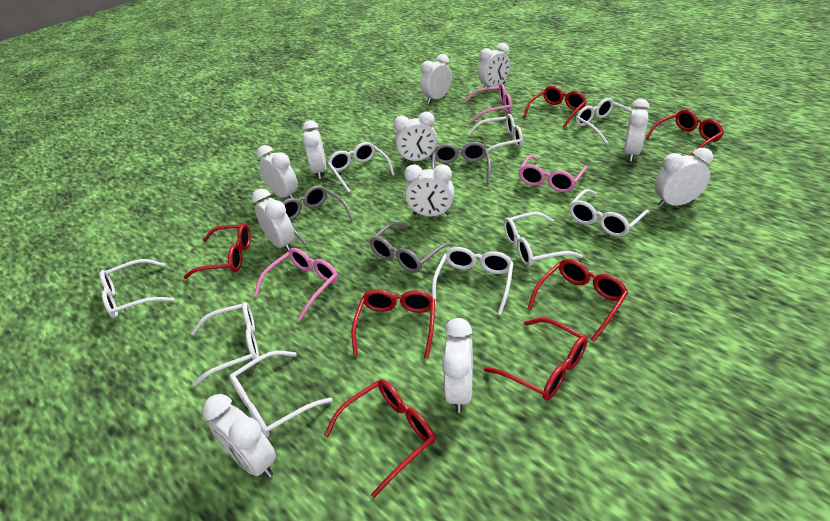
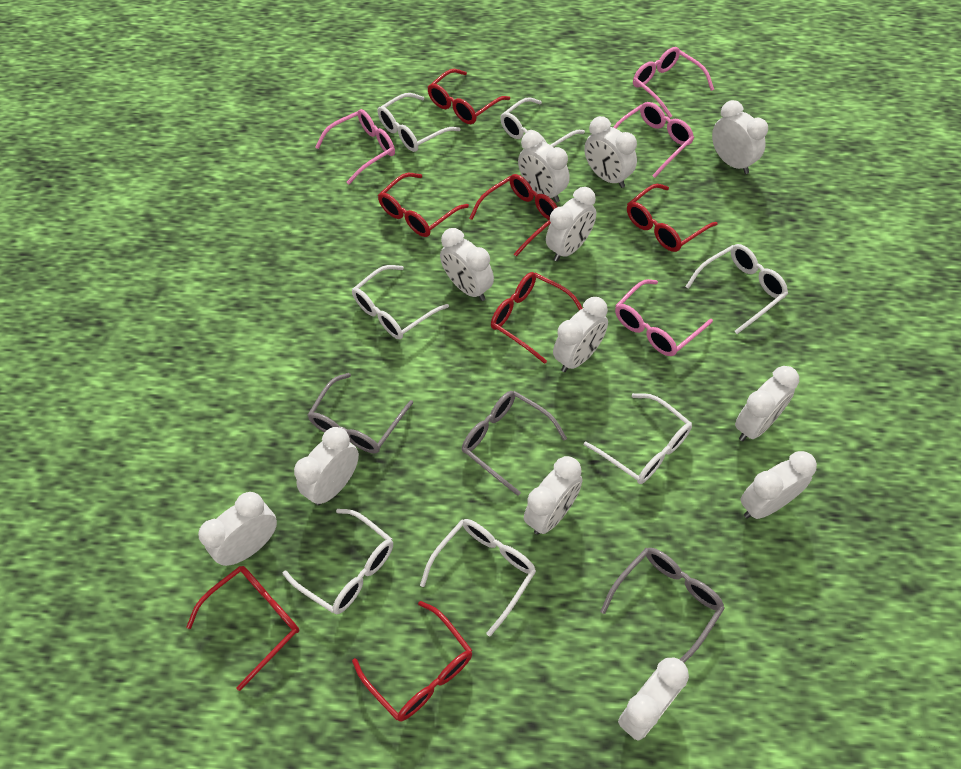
pink glasses: [254,248,338,321] [464,83,512,121] [519,155,588,192] = 3 -> [315,109,395,184] [613,102,694,178] [615,279,713,356] [633,47,714,118] = 4
white clock: [203,394,276,478] [252,189,295,251] [256,145,298,198] [302,120,326,179] [394,112,437,163] [404,164,454,217] [420,54,452,104] [442,318,473,413] [478,43,511,91] [624,99,650,161] [655,148,713,208] = 11 -> [198,492,277,566] [294,427,359,505] [440,228,494,301] [518,131,570,203] [524,456,583,535] [546,187,596,261] [553,297,608,372] [584,116,637,188] [618,658,689,741] [712,100,768,174] [735,366,799,441] [741,451,817,519] = 12
white glasses: [100,259,174,319] [191,302,259,387] [229,350,332,437] [327,142,395,193] [432,247,513,315] [468,114,523,152] [504,212,583,267] [569,189,650,237] [576,98,632,144] = 9 -> [282,509,393,614] [352,265,449,339] [378,93,461,152] [420,519,536,636] [500,97,585,147] [584,393,692,484] [685,244,788,334] = 7

